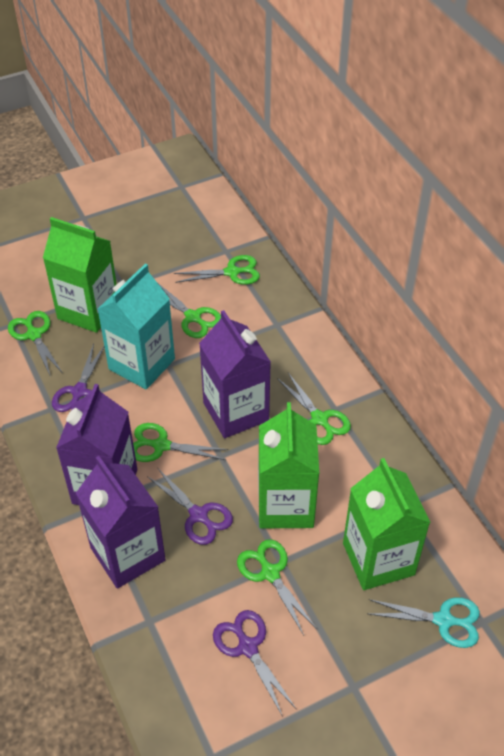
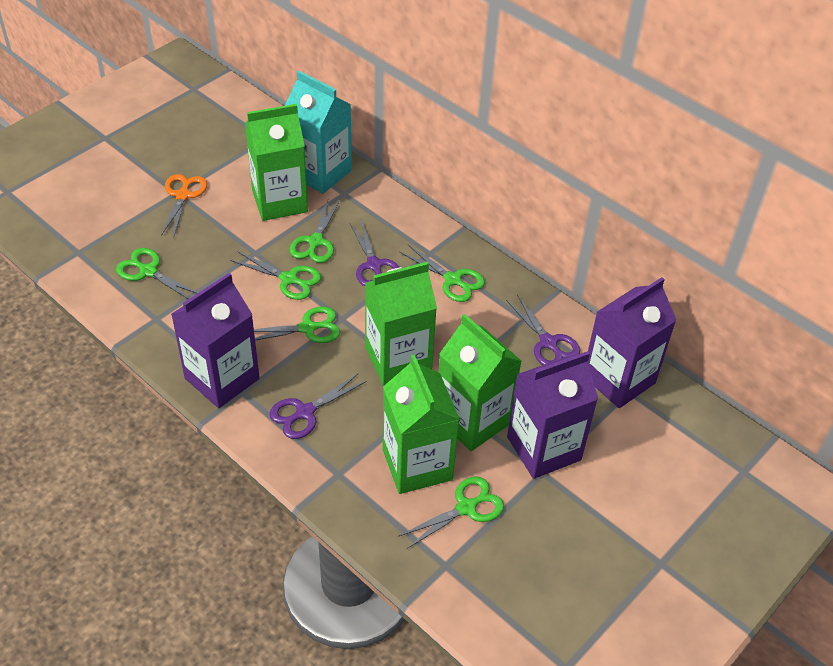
green carton: [43,217,117,333] [258,402,319,528] [343,458,431,590] = 3 -> [245,104,308,221] [365,262,437,385] [382,354,460,494] [438,314,522,451] = 4
orange scissors: none = 0 -> [161,174,207,238] = 1
turquoise scissors: [369,597,480,648] = 1 -> none = 0

